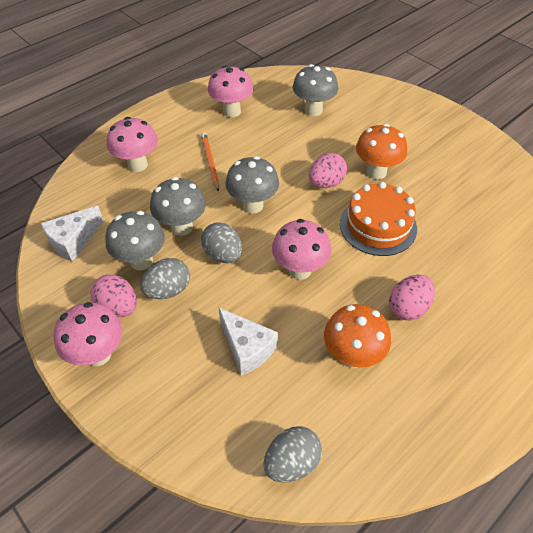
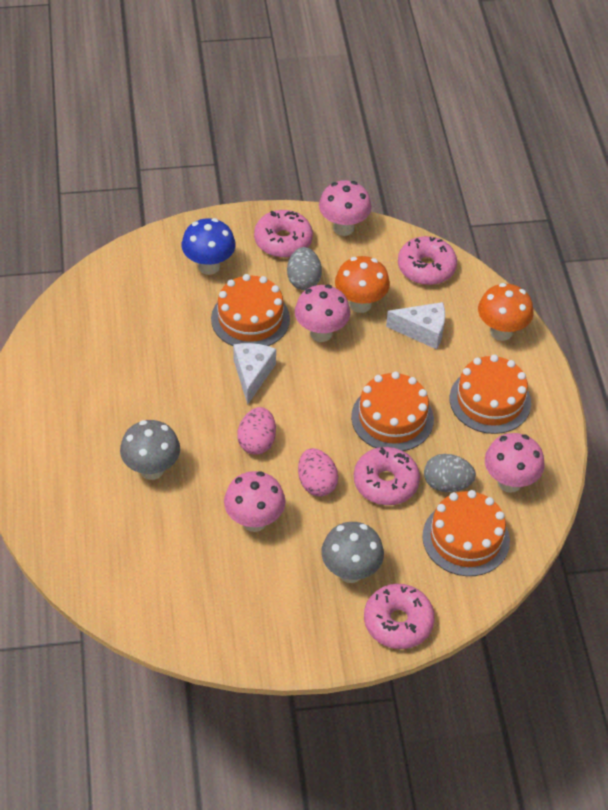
blue mushroom: none = 0 -> [182,218,236,275] = 1
grey egg: [140,258,190,299] [201,222,242,263] [263,426,322,482] = 3 -> [287,247,322,290] [424,454,476,492] = 2
grey mushroom: [105,211,165,270] [150,177,206,236] [225,156,279,213] [293,64,338,116] = 4 -> [120,420,180,480] [321,522,384,583] = 2
orange cake: [340,182,417,256] = 1 -> [211,274,290,346] [351,372,434,451] [422,490,510,576] [450,354,531,434] = 4
orange pencil: [201,132,219,192] = 1 -> none = 0
pink donut: none = 0 -> [254,210,313,258] [354,447,420,505] [364,584,435,649] [398,236,457,285] = 4
pink egg: [90,274,137,317] [309,153,347,188] [389,275,435,320] = 3 -> [238,407,276,455] [298,448,338,497] = 2

